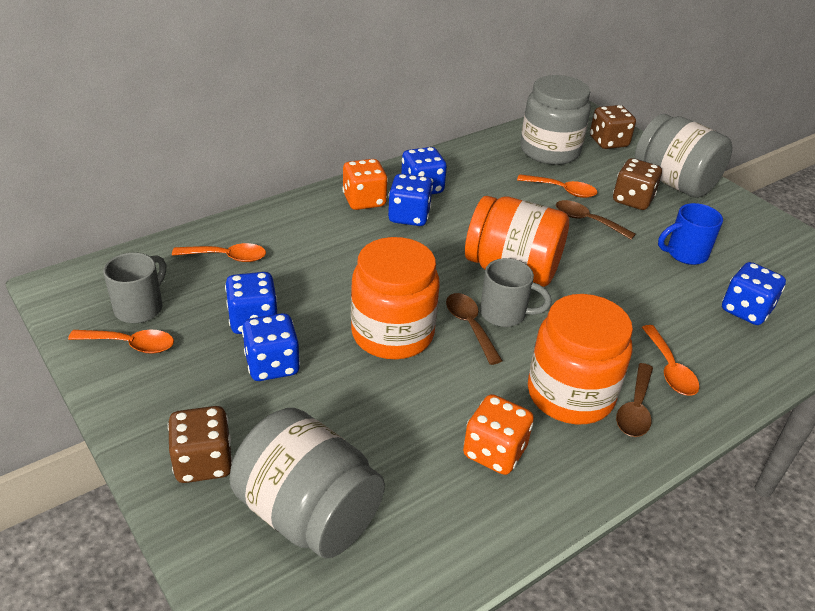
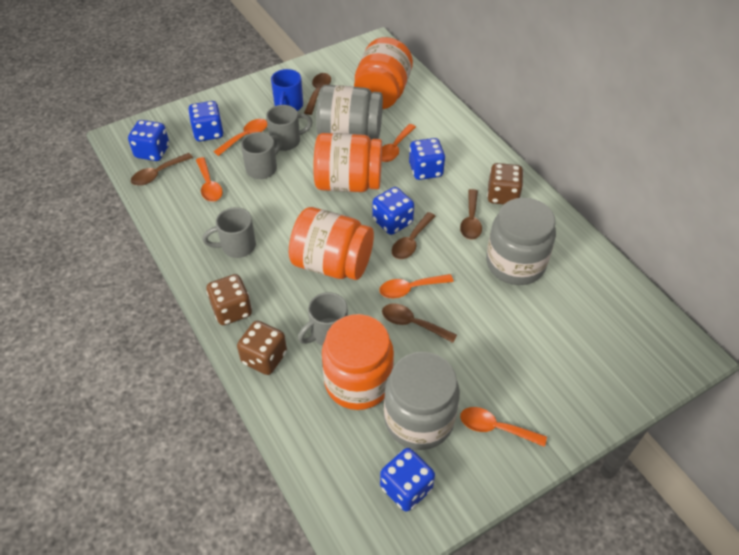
brown spoon: [446,293,502,365] [556,200,636,240] [616,363,653,437] = 3 -> [131,153,193,186] [304,73,331,115] [382,303,457,343] [392,212,435,259] [460,189,482,240] = 5
grey mug: [103,253,166,323] [480,258,552,327] = 2 -> [202,207,256,258] [241,132,282,179] [266,105,312,151] [298,292,348,346] = 4
orange dice: [342,159,388,210] [463,394,534,475] = 2 -> none = 0
orange jar: [351,237,439,359] [465,196,569,287] [528,294,633,424] = 3 -> [289,207,374,280] [313,133,382,192] [322,314,394,410] [354,37,413,109] = 4
orange spoon: [68,330,174,354] [172,243,266,262] [517,174,597,198] [642,325,699,396] = 4 -> [196,157,223,202] [213,119,267,156] [379,274,454,298] [382,124,416,162] [460,407,547,447] = 5

